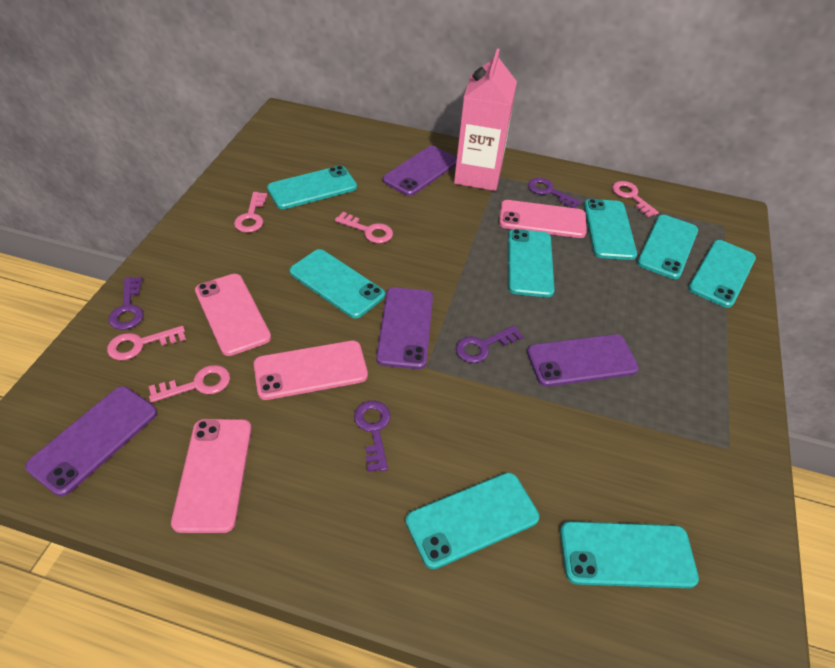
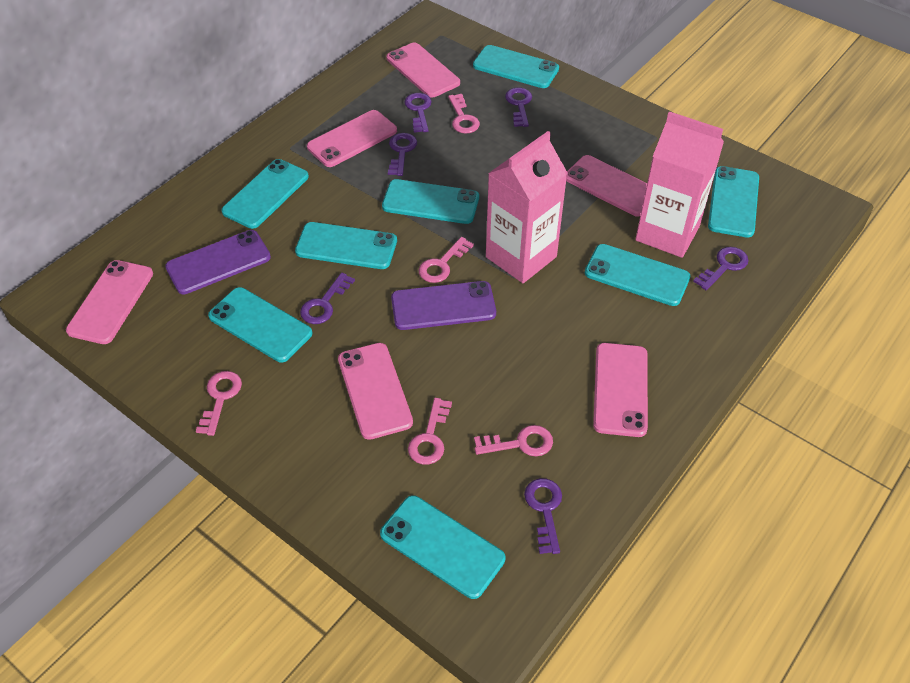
pink carton: [454,49,517,191] = 1 -> [486,131,568,283] [635,111,724,258] = 2
pink phone: [171,419,252,533] [195,274,271,356] [254,341,368,400] [499,200,587,238] = 4 -> [66,260,153,344] [307,110,397,167] [338,343,413,440] [386,43,460,98] [566,155,647,217] [593,343,648,437] = 6
purple key: [109,277,144,330] [354,401,391,472] [456,325,524,363] [528,178,581,208] = 4 -> [300,273,355,324] [388,133,417,176] [404,93,432,133] [505,87,532,127] [524,478,562,554] [693,247,749,291] = 6
purple phone: [25,386,157,496] [376,287,433,369] [383,146,457,196] [527,334,639,387] = 4 -> [165,230,271,294] [391,281,496,330] = 2

